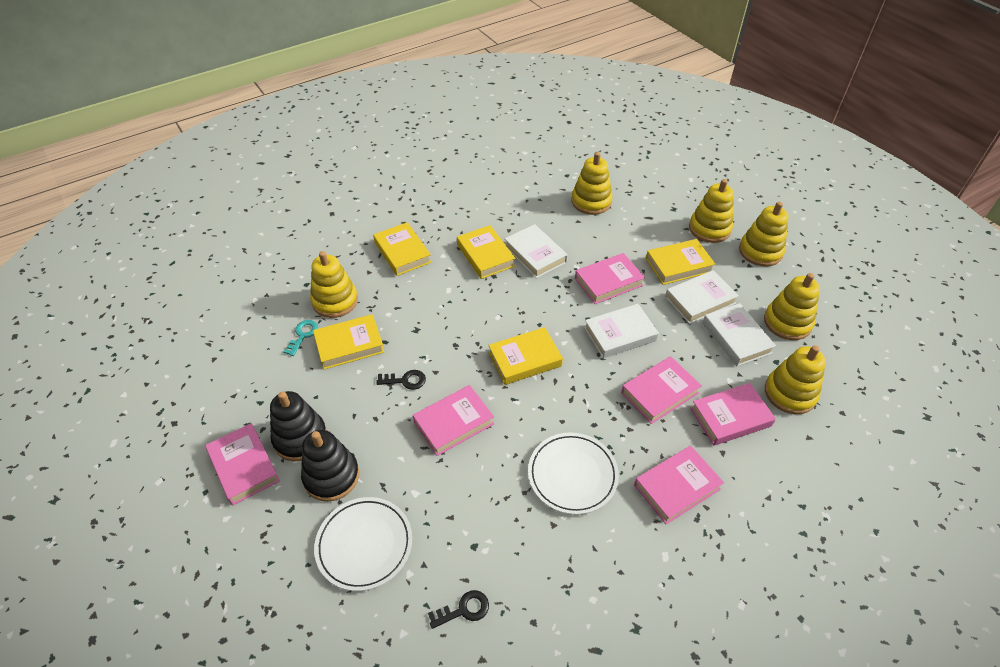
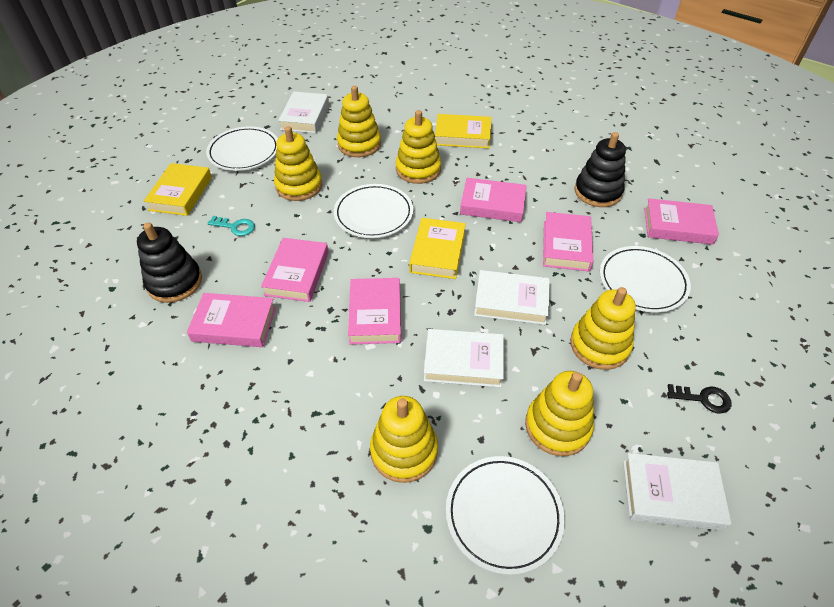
black key: [376,370,426,390] [428,590,489,629] = 2 -> [667,384,732,413] = 1
white plate: [314,497,412,591] [528,432,619,515] = 2 -> [206,126,278,171] [334,184,413,238] [446,456,565,575] [600,246,691,313] = 4
yellow book: [313,314,384,369] [373,222,432,276] [457,225,515,279] [488,327,563,385] [646,239,715,285] = 5 -> [144,163,212,216] [409,218,466,279] [435,114,491,149] = 3

